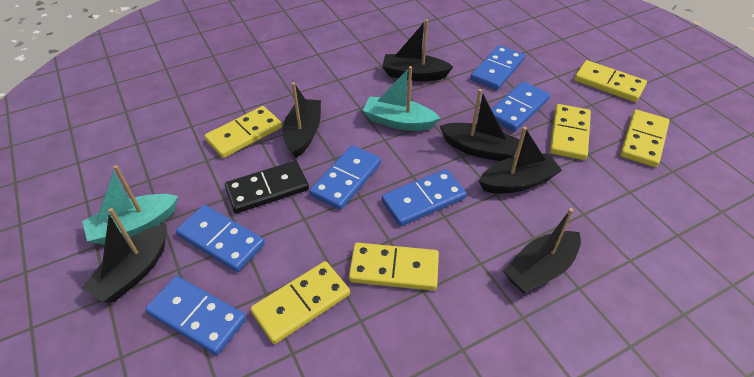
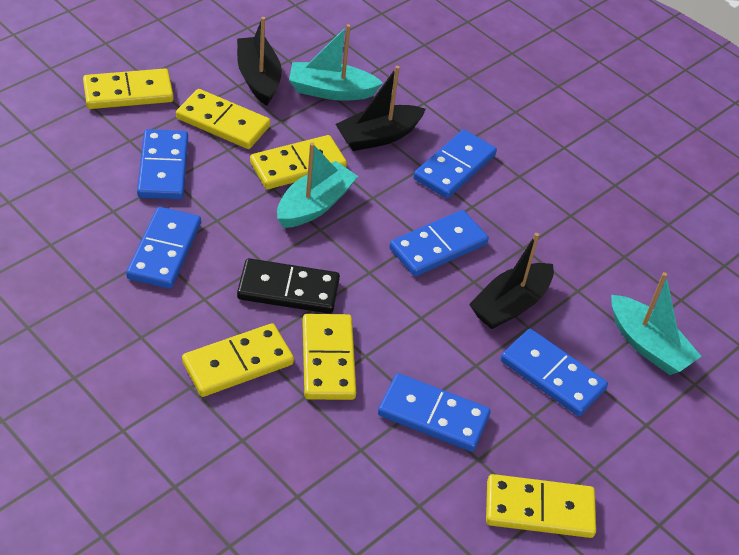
black boat: [81,208,167,302] [283,82,321,158] [382,19,453,81] [440,89,520,161] [479,127,562,193] [503,208,581,293] = 6 -> [237,17,282,106] [335,66,426,151] [469,233,554,329] = 3
turquoise boat: [82,165,178,245] [363,66,440,131] = 2 -> [277,142,358,228] [289,24,383,101] [611,272,702,375] = 3

